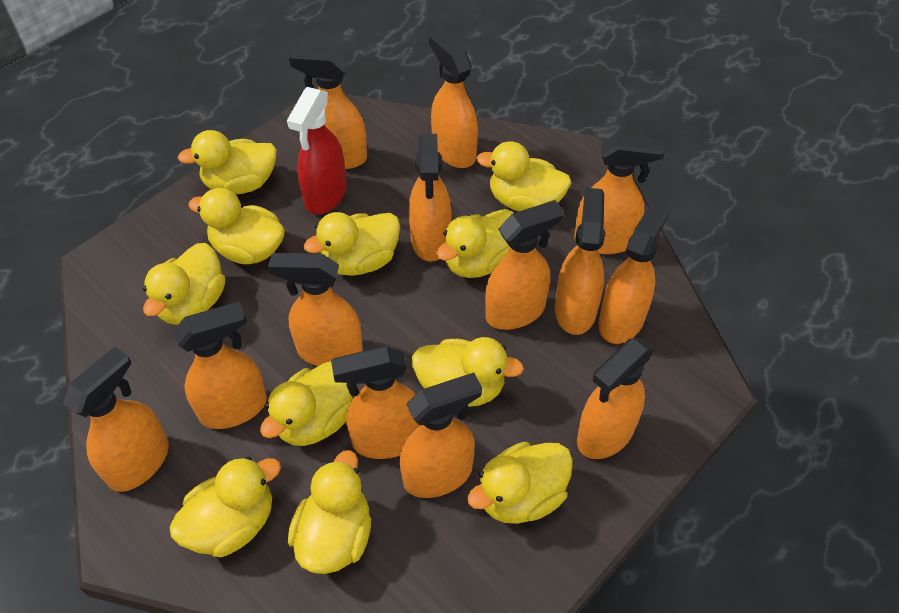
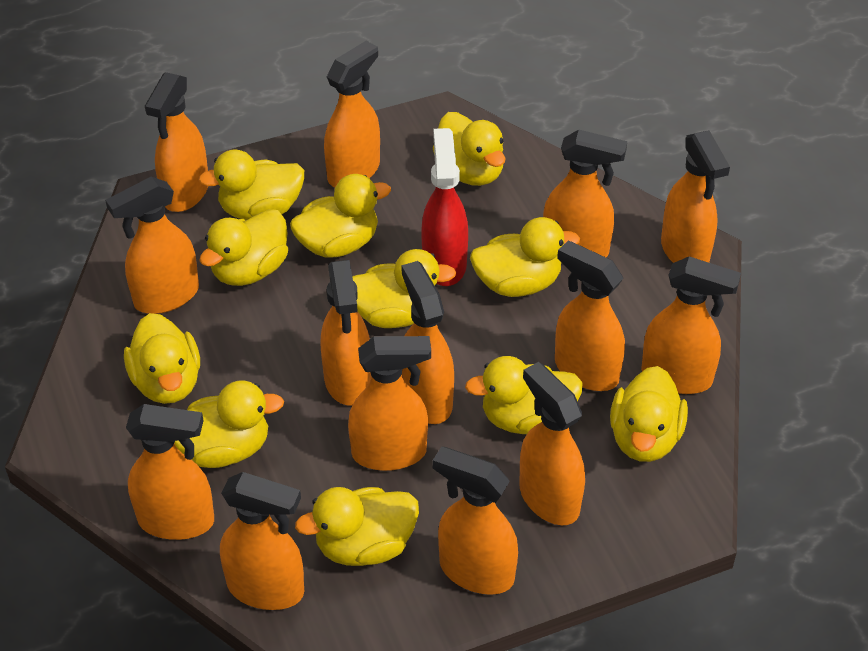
orange spray bottle: [63,346,169,492] [173,302,267,429] [268,253,363,366] [289,49,367,169] [331,346,420,459] [400,373,482,498] [409,134,452,262] [429,32,478,168] [485,200,564,330] [555,188,605,335] [574,135,665,254] [577,338,654,459] [599,200,670,344] = 13 -> [105,177,199,314] [126,404,214,540] [145,72,208,212] [220,472,304,610] [321,260,372,405] [324,41,380,187] [348,336,431,471] [401,261,454,424] [433,446,518,595] [519,362,585,525] [543,130,627,257] [555,240,625,391] [641,256,741,394] [661,130,730,263] = 14

